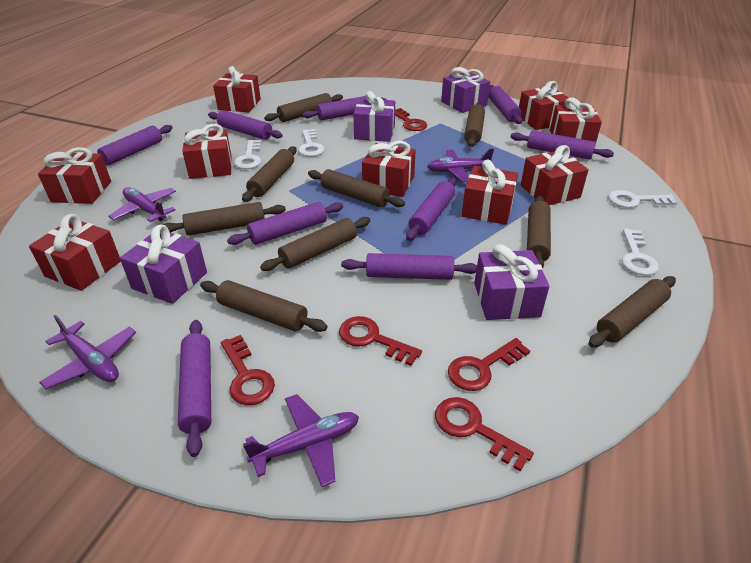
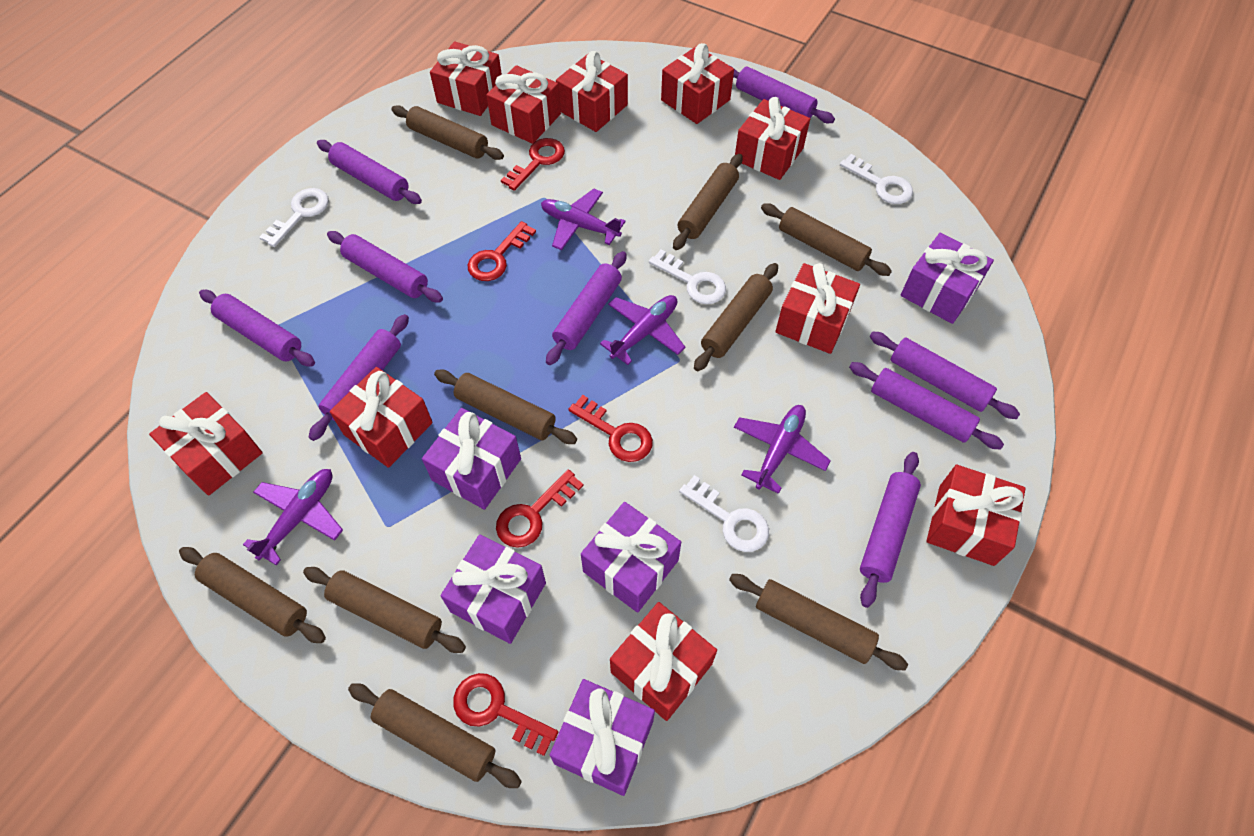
purple gift: [120,225,207,304] [353,91,395,142] [441,67,490,113] [474,244,549,320] = 4 -> [422,408,521,510] [441,534,546,644] [550,679,655,796] [581,502,681,613] [901,233,994,324] = 5
red gift: [29,214,121,291] [38,147,111,204] [182,124,232,179] [213,66,261,113] [362,141,416,197] [462,160,518,225] [519,81,569,130] [521,145,589,205] [550,97,602,142] = 9 -> [149,392,263,496] [330,367,433,468] [430,41,502,116] [486,65,561,144] [556,51,628,132] [610,602,717,721] [661,43,734,124] [735,97,810,180] [775,263,860,354] [927,464,1026,566] = 10

